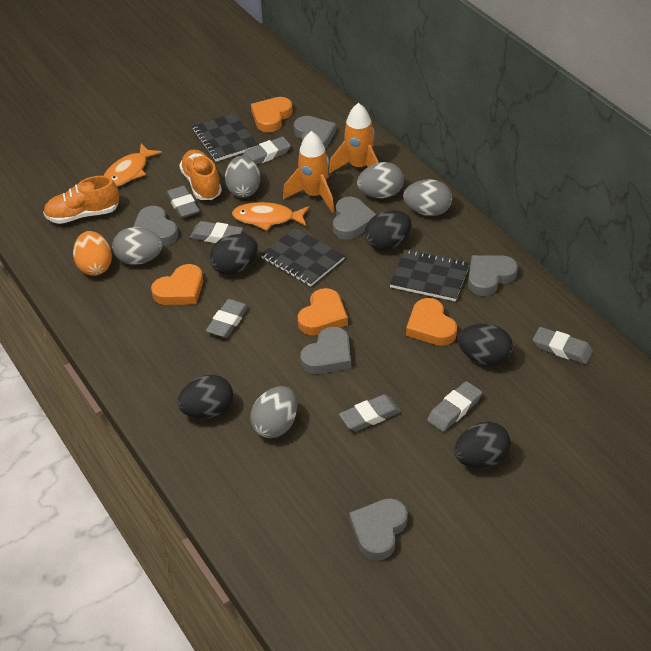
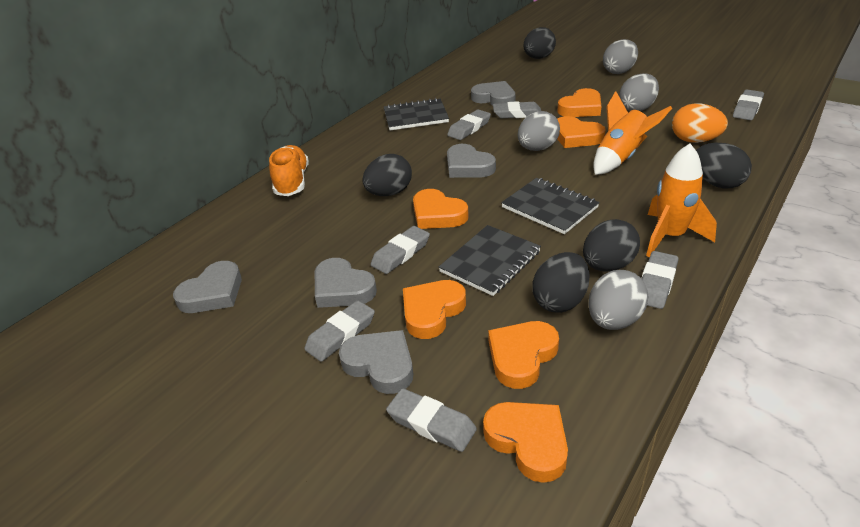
grey egg: [112,227,163,265] [225,156,260,198] [250,386,297,438] [357,162,404,198] [403,179,452,216] = 5 -> [518,111,560,151] [588,270,648,330] [603,39,638,74] [619,73,659,111] = 4
grey heart: [133,206,178,246] [294,116,336,149] [300,327,351,374] [333,197,376,240] [349,498,408,561] [468,255,518,296] = 6 -> [173,261,242,313] [315,258,377,308] [339,330,413,394] [447,144,496,178] [471,81,515,106] = 5
orange fish: [103,144,162,187] [232,202,309,231] = 2 -> none = 0
orange heart: [151,264,203,305] [251,97,293,133] [298,288,348,335] [406,298,457,346] = 4 -> [403,280,466,339] [413,189,469,229] [483,402,568,483] [488,321,559,389] [557,88,601,117] [557,116,606,148] = 6
orange shoe: [43,176,119,224] [179,149,222,200] = 2 -> [269,145,309,196] = 1

